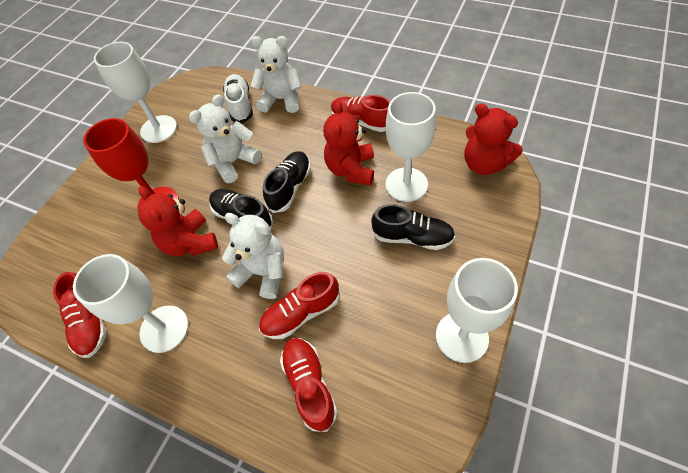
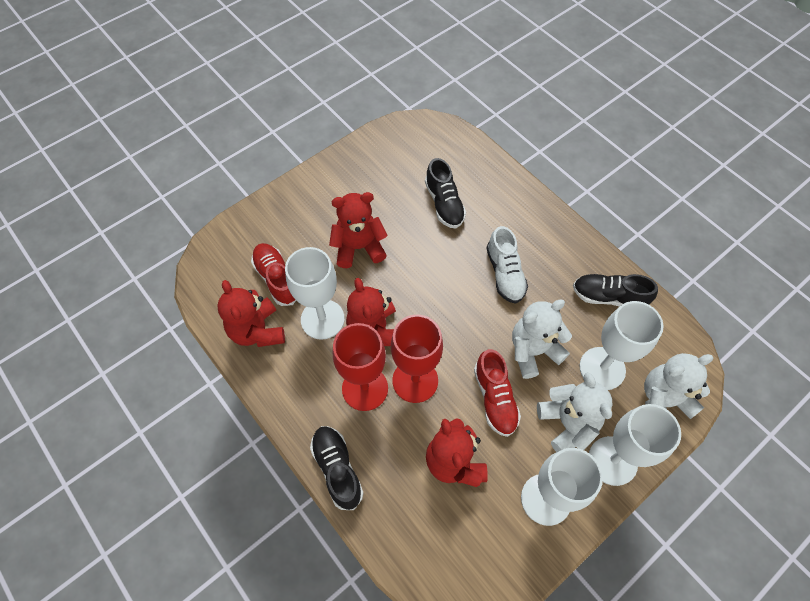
red goblet: [83,118,179,209] = 1 -> [333,323,388,411] [391,315,443,403] = 2
red shoe: [53,272,106,358] [259,272,340,339] [280,338,338,432] [331,95,390,132] = 4 -> [251,243,296,306] [474,349,521,437] = 2
red teddy bear: [138,186,218,256] [323,101,374,186] [465,104,523,175] = 3 -> [217,280,285,347] [329,192,388,268] [346,278,396,346] [426,418,488,487] = 4

